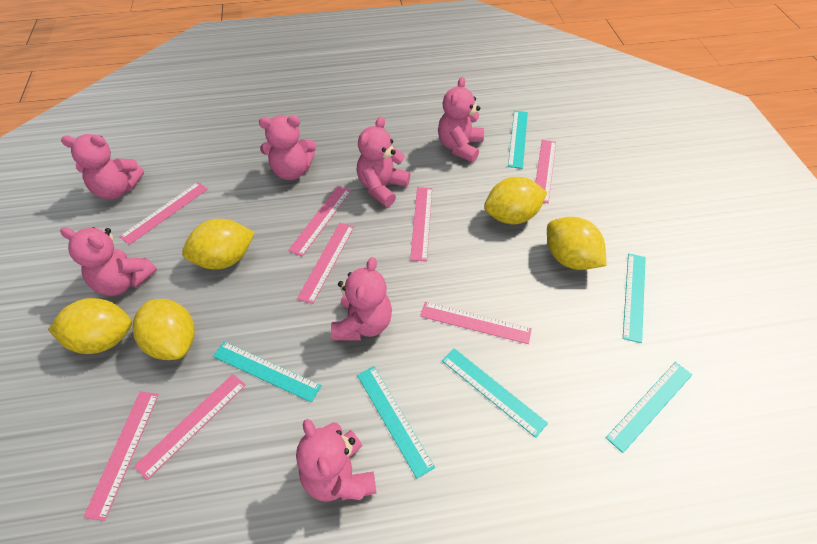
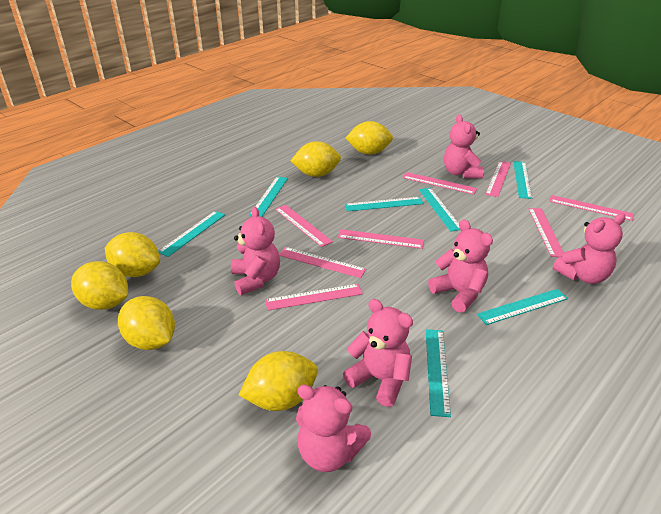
pink teddy bear: [60,227,157,296] [61,134,144,200] [259,115,316,180] [296,419,376,502] [331,257,392,341] [357,116,410,207] [438,77,484,162] = 7 -> [231,207,280,295] [296,384,371,472] [343,299,413,407] [428,219,493,313] [444,114,484,179] [553,213,626,284] = 6
turquoise ruler: [213,341,322,402] [357,366,435,479] [442,348,548,438] [508,111,528,169] [606,362,692,453] [623,254,646,343] = 6 -> [158,211,225,257] [249,176,288,217] [345,197,424,211] [419,188,460,232] [426,329,451,417] [477,289,568,325] [513,161,532,199] = 7
yellow lemon: [48,298,132,354] [133,299,195,360] [182,219,255,269] [484,177,547,224] [547,217,606,270] = 5 -> [71,261,128,310] [105,232,160,277] [118,296,175,350] [239,351,318,411] [291,141,341,177] [345,121,393,155] = 6

